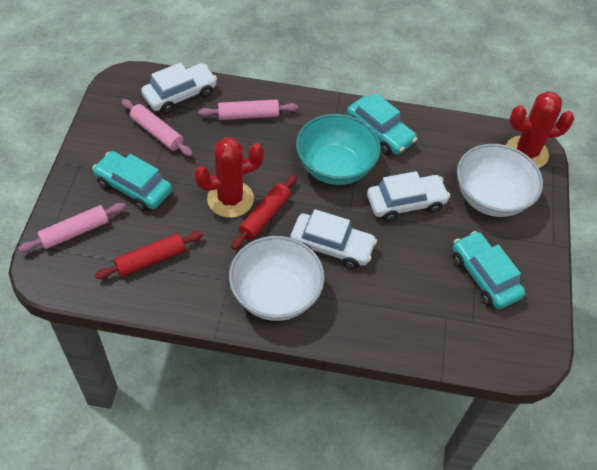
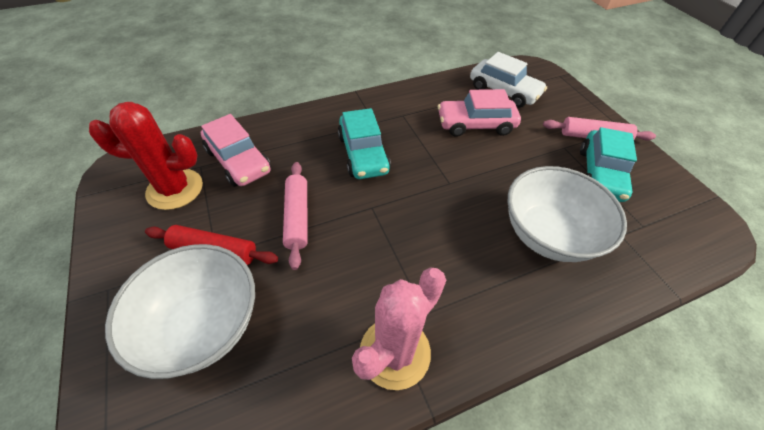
pink cactus: none = 0 -> [352,268,446,390] = 1
pink car: none = 0 -> [201,114,271,187] [438,89,521,137] = 2
pink rolling pin: [18,203,126,252] [121,99,193,156] [199,99,298,120] = 3 -> [283,162,308,270] [543,117,656,141] = 2
red cactus: [194,137,264,218] [506,91,574,168] = 2 -> [89,102,203,210] = 1
red rolling pin: [95,231,203,279] [231,175,297,250] = 2 -> [145,225,278,265] = 1
turquoise bowl: [296,114,381,185] = 1 -> none = 0
turquoise car: [92,151,172,211] [347,93,417,155] [453,231,525,309] = 3 -> [338,108,391,179] [580,127,637,202] = 2
white car: [141,62,217,114] [290,209,377,269] [367,171,450,222] = 3 -> [470,52,547,108] = 1

